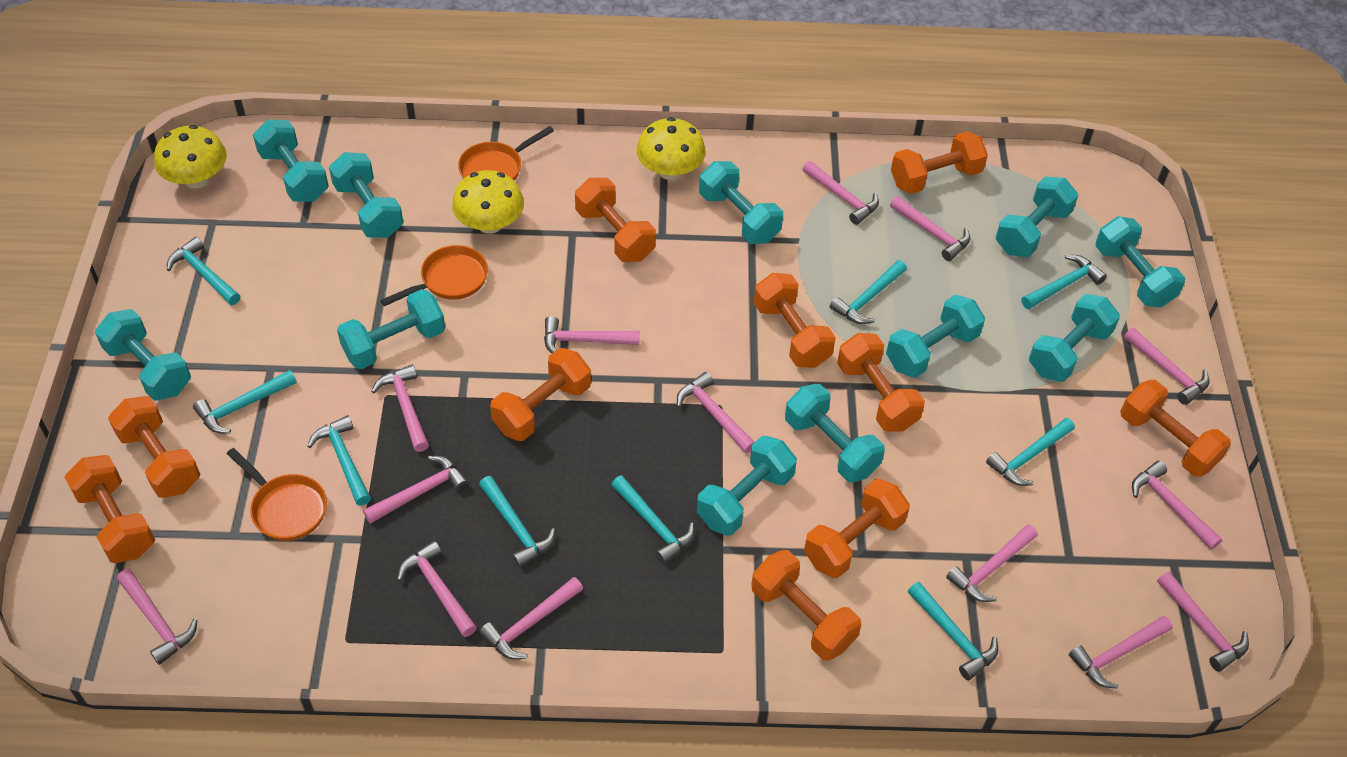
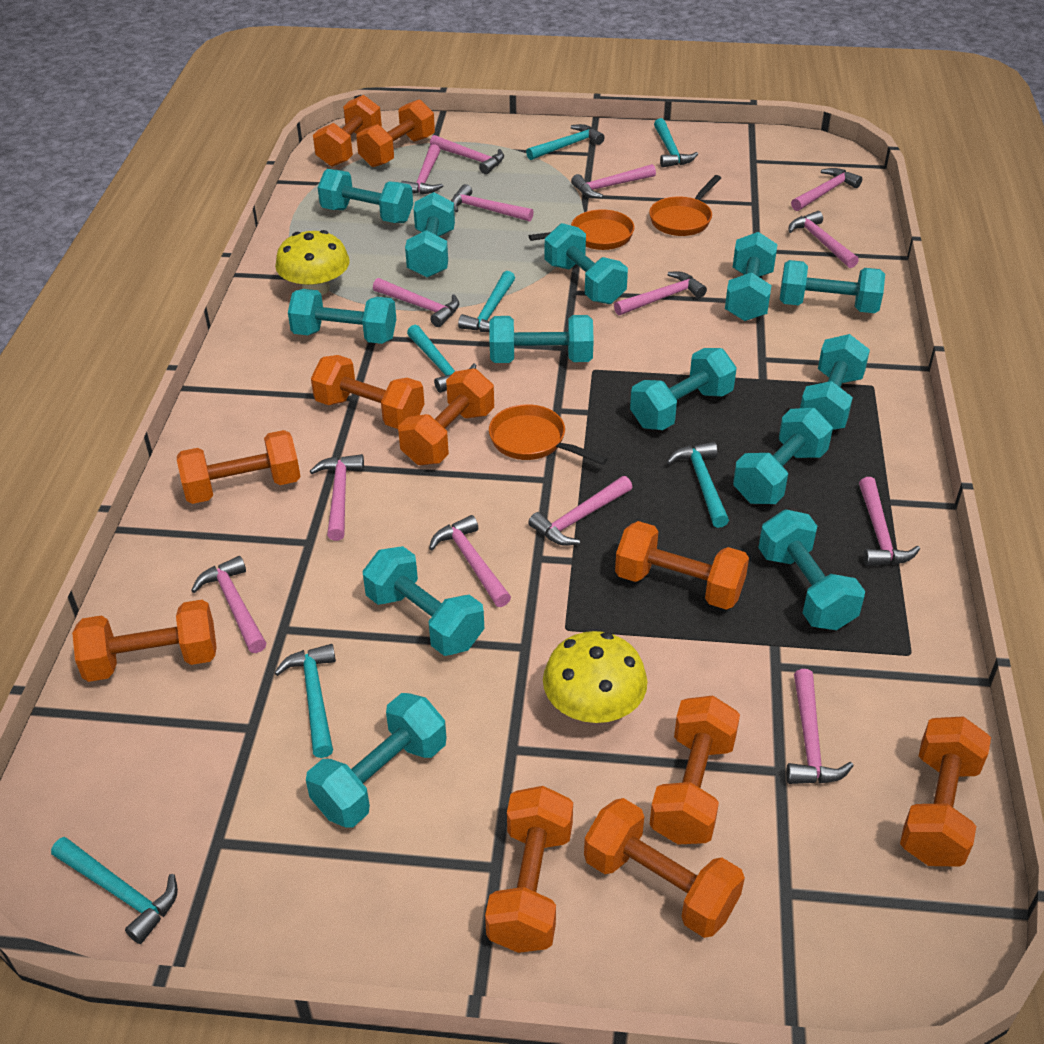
orange dumbbell: [64,455,155,563] [108,396,200,498] [490,348,591,441] [575,178,656,262] [751,550,861,661] [754,273,836,368] [804,479,910,578] [837,333,925,432] [891,131,988,194] [1120,380,1231,477] = 10 -> [72,600,217,682] [177,430,301,504] [311,355,425,429] [313,95,382,167] [356,99,435,167] [398,368,494,465] [485,786,573,953] [584,798,745,938] [615,521,749,610] [650,695,740,845] [900,716,991,867] = 11
turquoise dumbbell: [95,309,191,401] [253,119,329,202] [329,152,403,238] [337,289,445,369] [697,436,797,536] [699,161,783,244] [785,384,885,482] [886,295,985,378] [995,176,1079,257] [1029,294,1120,382] [1095,216,1185,307] = 11 -> [288,289,396,344] [306,693,447,827] [318,169,413,223] [363,546,484,656] [405,192,455,278] [490,315,594,363] [545,223,628,304] [630,348,737,430] [725,232,778,321] [733,408,833,504] [758,509,865,630] [780,260,885,313] [800,334,870,430] = 13
turquoise hammer: [167,237,240,305] [193,370,297,433] [307,415,371,506] [479,476,555,568] [611,475,695,564] [830,260,907,324] [908,582,998,680] [986,418,1075,486] [1022,255,1107,309] = 9 -> [51,837,178,944] [274,644,336,758] [407,325,476,393] [458,271,515,332] [526,124,605,160] [654,118,698,168] [667,442,729,528] = 7
yellow mushroom: [154,125,227,188] [452,170,524,234] [636,117,706,180] = 3 -> [275,230,350,295] [543,631,647,723] = 2

